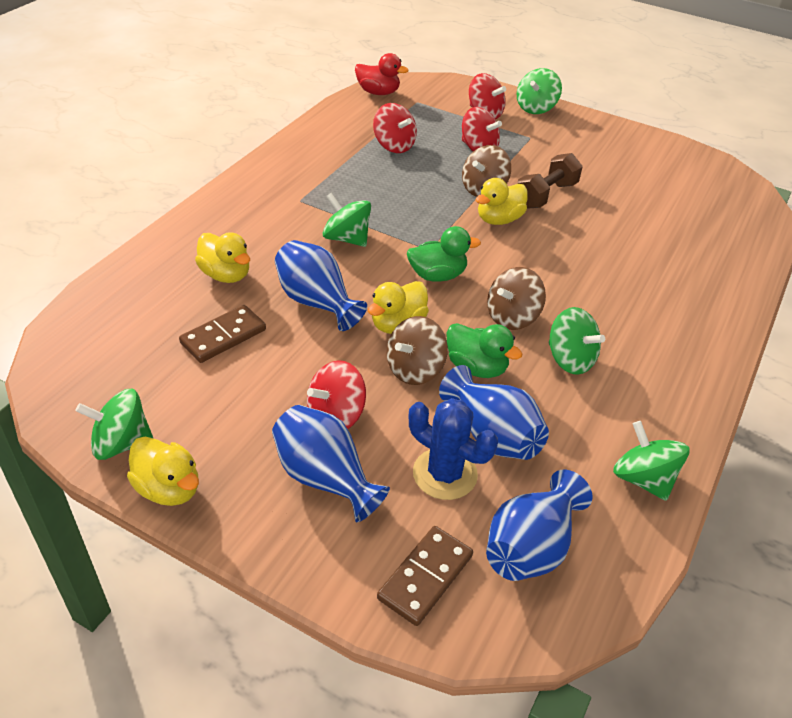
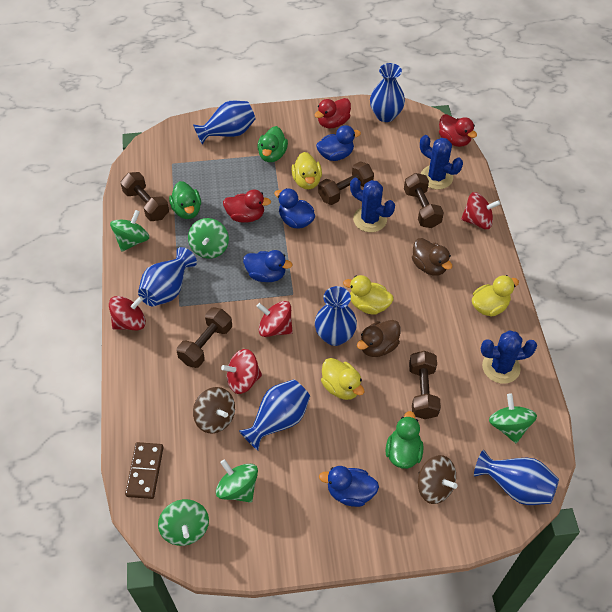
blue cactus: [409,398,498,500] = 1 -> [350,178,395,232] [420,135,463,189] [481,330,537,384] = 3
blue duck: none = 0 -> [243,250,292,282] [274,188,315,229] [316,125,361,161] [319,466,379,507] = 4
blue vase: [272,405,390,522] [275,240,367,331] [439,365,549,460] [486,470,593,581] = 4 -> [138,247,197,306] [193,101,256,145] [239,379,310,450] [315,286,357,346] [370,63,405,122] [474,449,559,505] = 6
brown domino: [179,305,266,363] [377,526,473,626] = 2 -> [125,442,164,499] = 1
brown duck: none = 0 -> [357,320,400,357] [412,238,452,276] = 2
brown dumbbell: [517,153,583,209] = 1 -> [120,172,169,221] [177,307,232,368] [318,162,374,205] [404,173,444,228] [409,351,441,419] = 5
brown spinning top: [387,316,448,385] [462,145,511,197] [487,267,546,330] = 3 -> [193,387,235,434] [418,455,458,504] = 2
green duck: [407,226,481,282] [447,323,523,378] = 2 -> [169,181,201,219] [257,126,288,162] [385,411,423,469] = 3
red duck: [355,53,409,95] = 1 -> [223,190,271,222] [314,98,351,129] [439,114,477,147] = 3

